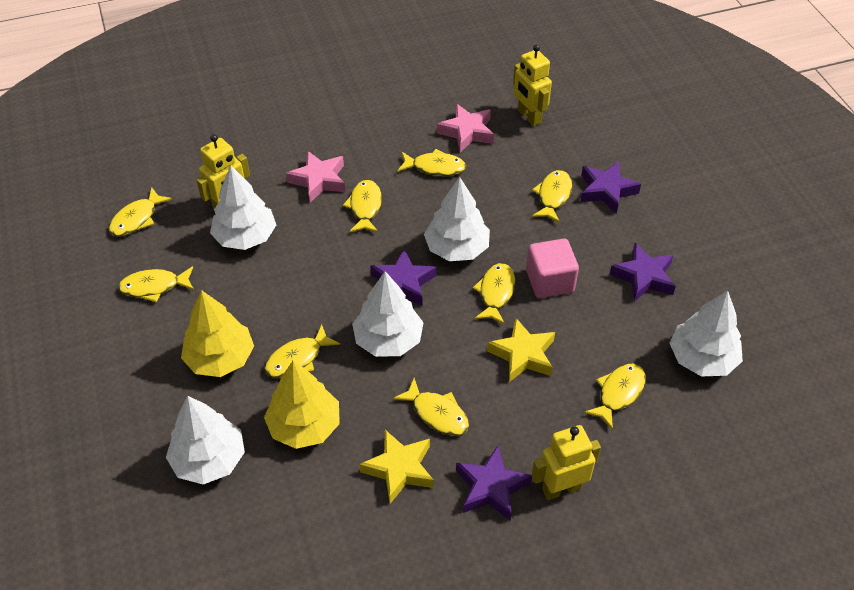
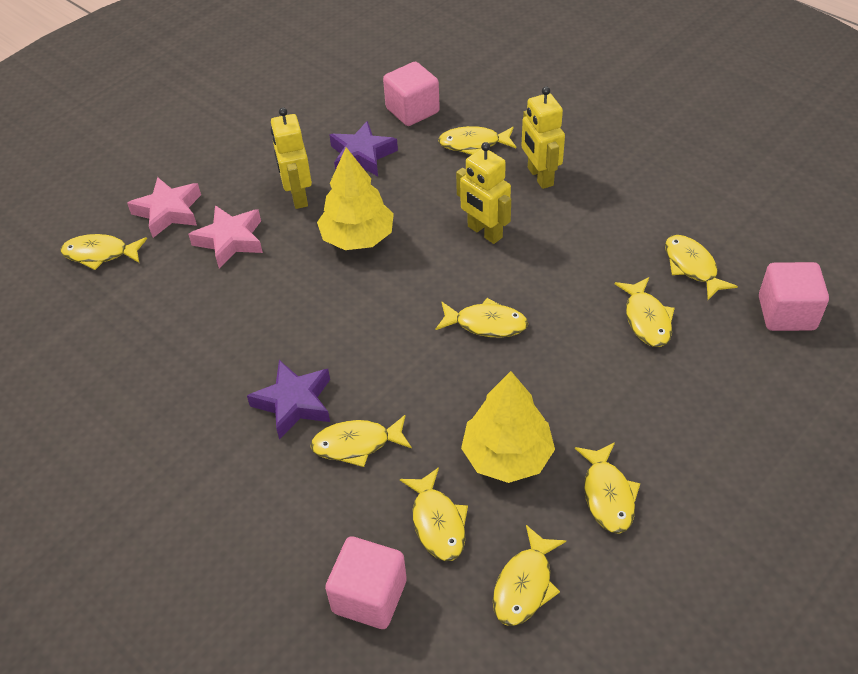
pink cube: [526,239,579,298] = 1 -> [325,536,407,629] [383,62,440,126] [759,262,829,331] = 3
purple star: [370,249,436,306] [456,446,532,521] [580,161,641,214] [610,243,676,302] = 4 -> [247,360,330,439] [329,121,398,176] = 2
white tree: [166,396,245,484] [210,165,276,250] [352,271,424,357] [424,177,490,261] [670,290,743,377] = 5 -> none = 0
yellow star: [359,430,434,504] [487,318,555,382] = 2 -> none = 0

